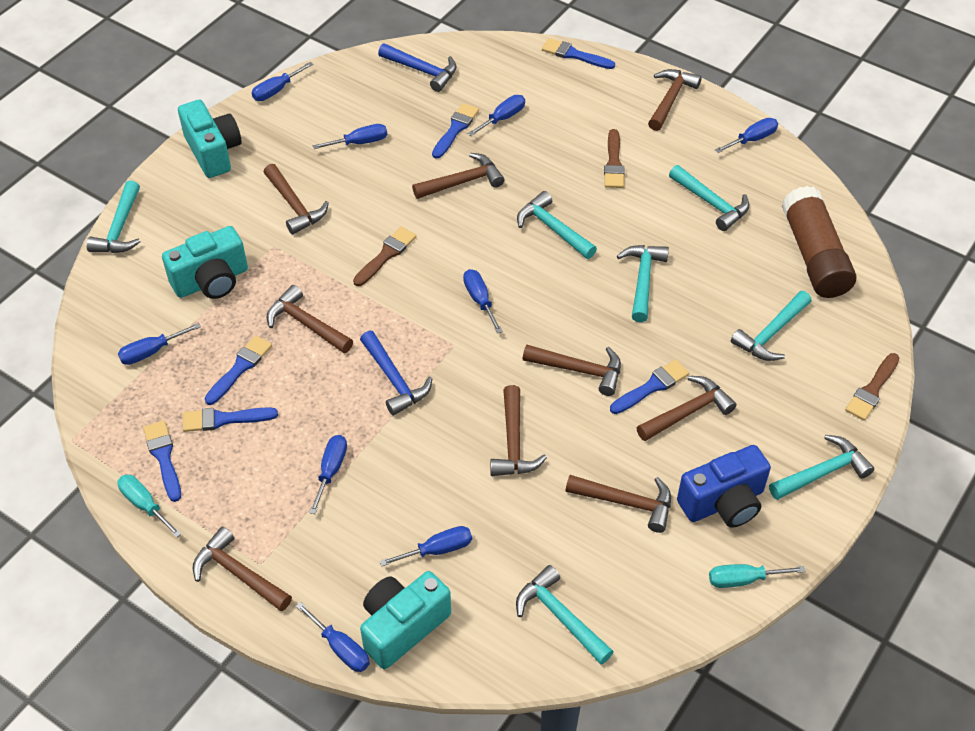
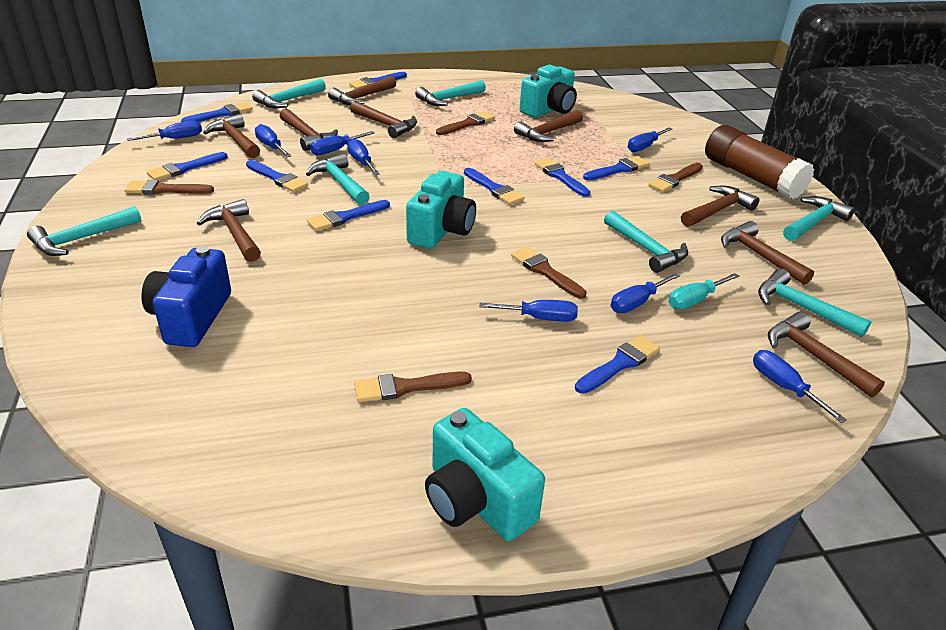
blue brush: [143,420,181,502] [183,407,278,432] [205,335,272,405] [432,103,479,159] [542,38,615,69] [610,359,689,414] = 6 -> [147,152,228,180] [181,102,253,122] [246,160,308,192] [307,200,390,231] [349,72,407,89] [464,168,524,205] [535,158,590,197] [575,335,660,394] [583,156,649,180] = 9
blue hammer: [360,331,433,415] [378,44,457,92] = 2 -> none = 0
blue screwdriver: [118,323,201,365] [252,62,313,101] [296,602,370,672] [309,435,347,514] [313,124,387,149] [380,526,472,566] [463,269,503,333] [468,95,525,136] [715,118,778,153] = 9 -> [127,120,202,141] [255,124,291,157] [310,131,375,155] [347,138,380,175] [479,300,578,322] [611,273,680,313] [628,127,672,152] [753,350,847,423] = 8
brown brush: [353,227,416,286] [604,129,625,188] [845,353,899,421] = 3 -> [125,180,214,195] [354,372,472,402] [436,111,495,135] [511,247,587,299] [648,163,703,192] = 5
turquoise screwdriver: [117,475,182,538] [709,564,806,588] = 2 -> [668,273,739,309] = 1

